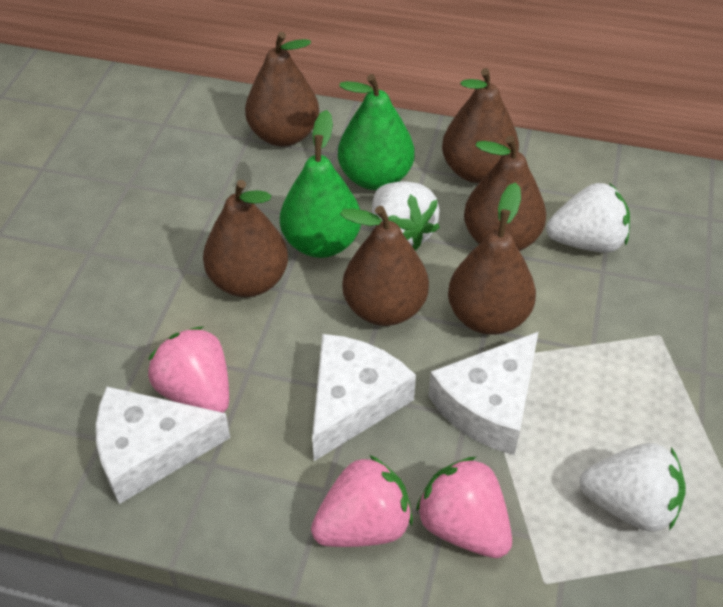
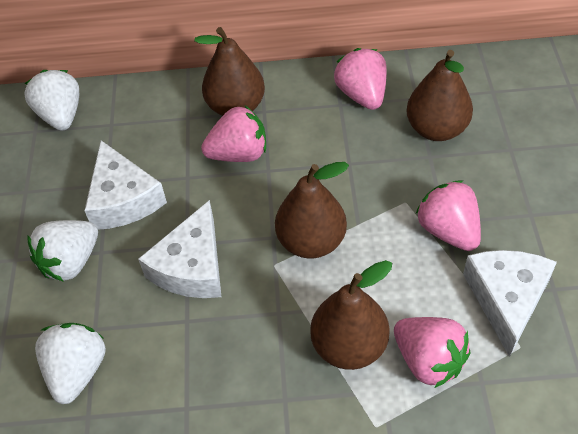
brown pear: [203,180,288,297] [245,32,319,146] [340,206,429,326] [442,68,519,183] [448,182,536,335] [464,136,546,251] = 6 -> [194,27,265,116] [275,162,349,259] [310,260,392,370] [407,50,473,141] = 4
green pear: [280,110,361,258] [338,74,414,190] = 2 -> none = 0
pink strawberry: [148,326,229,413] [311,455,413,547] [416,457,512,558] = 3 -> [201,106,266,162] [334,48,386,110] [394,317,470,388] [416,180,481,251] = 4

